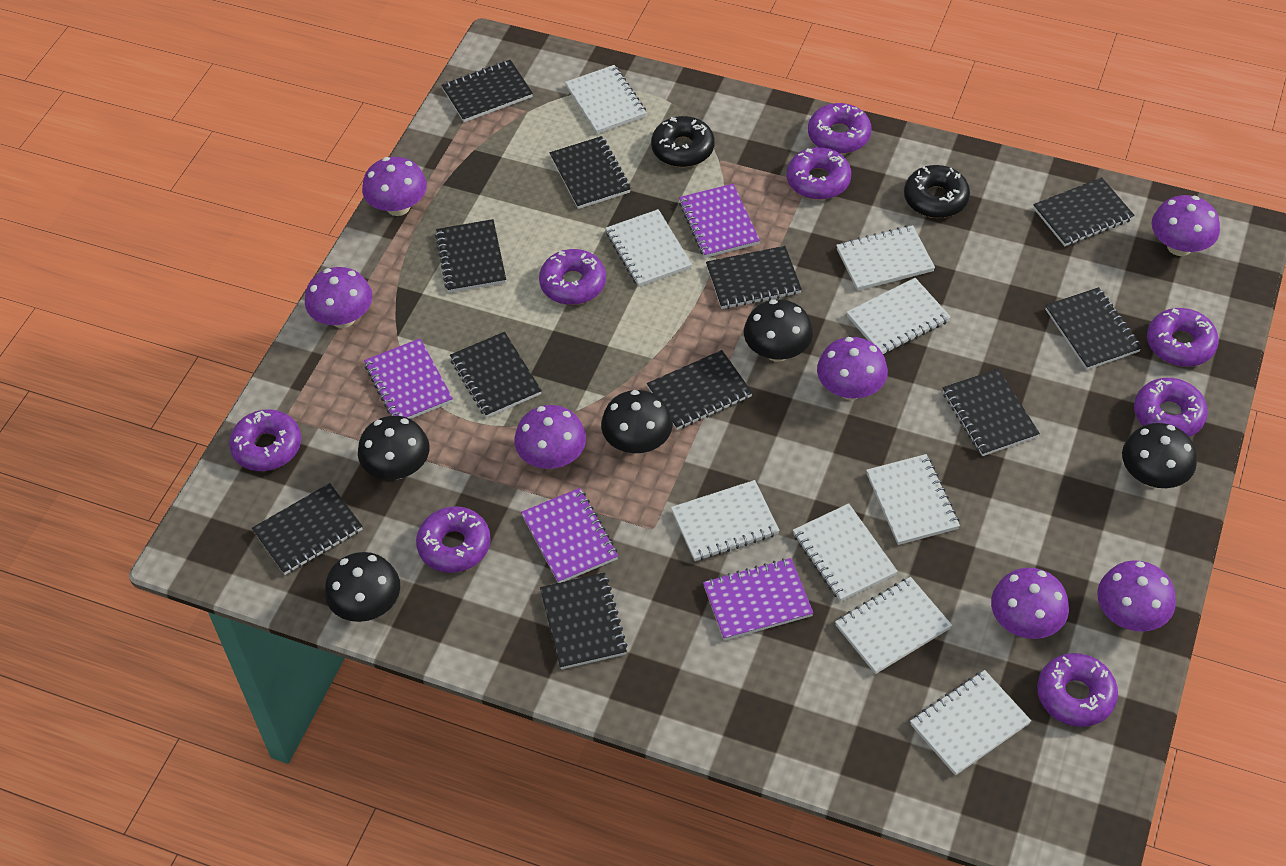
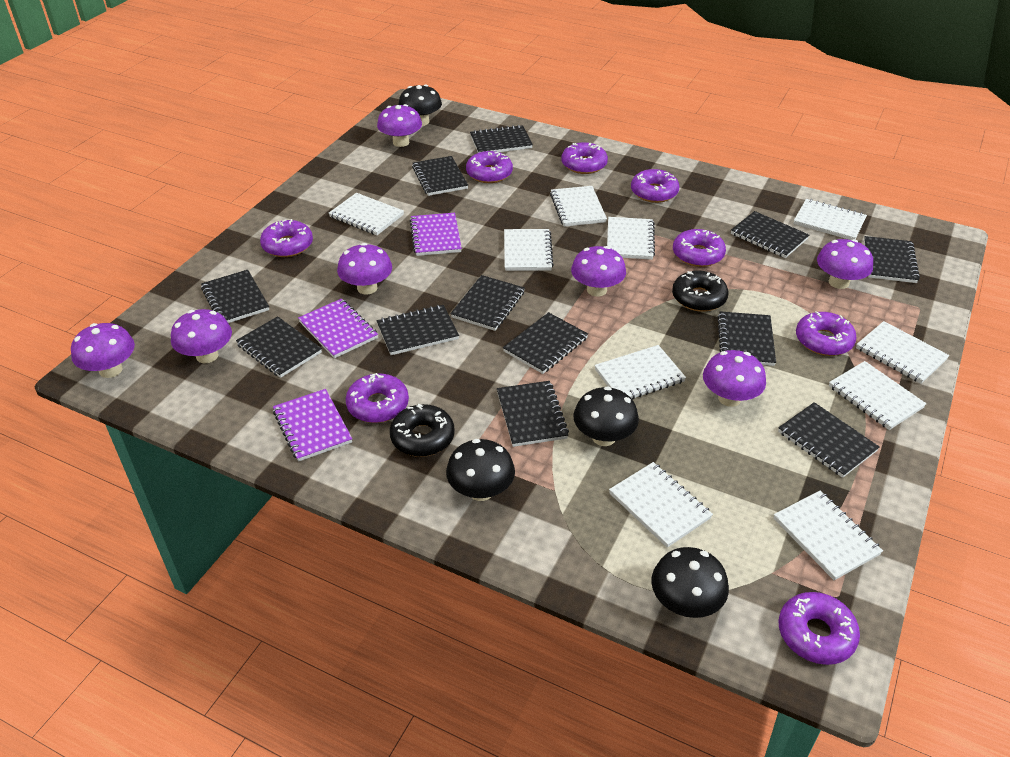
black mushroom: [325,552,400,622] [358,416,430,480] [601,390,673,454] [744,299,813,362] [1122,423,1197,488] = 5 -> [398,84,442,126] [446,439,515,501] [574,386,639,446] [651,547,729,618] = 4
black notebook: [252,483,362,575] [435,219,506,293] [441,60,533,122] [450,332,542,418] [540,573,628,669] [550,136,631,209] [647,350,753,430] [706,246,802,309] [943,369,1040,456] [1033,177,1135,246] [1045,287,1142,370] = 11 -> [201,270,269,323] [236,316,322,378] [377,305,459,355] [412,156,468,196] [450,275,525,331] [470,125,533,153] [497,381,569,447] [503,312,588,374] [717,311,776,366] [731,211,809,258] [778,402,880,478] [864,236,920,283] = 12
purple notebook: [364,338,453,419] [521,488,618,583] [679,184,760,258] [703,558,813,641] = 4 -> [273,389,352,462] [298,299,378,358] [410,213,462,256] = 3
white notebook: [565,65,647,134] [606,209,692,287] [671,480,780,561] [793,503,898,602] [835,577,952,674] [836,225,935,291] [846,278,951,354] [866,454,960,545] [910,670,1031,775] = 9 -> [329,193,404,235] [504,229,554,271] [550,186,607,227] [594,345,686,399] [607,217,655,260] [609,462,713,548] [774,491,883,580] [793,199,867,240] [829,361,927,430] [856,321,949,384] = 10

